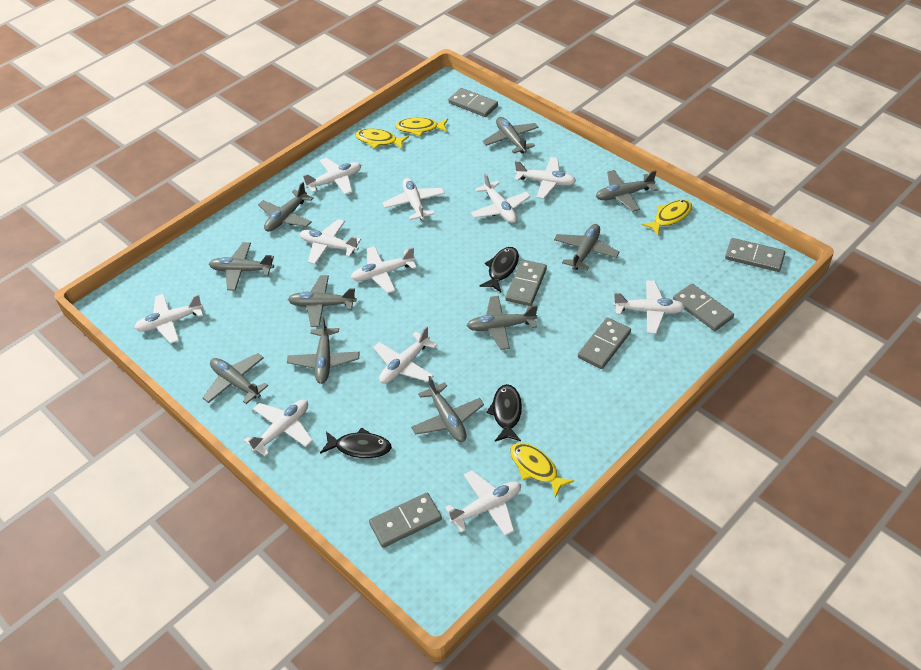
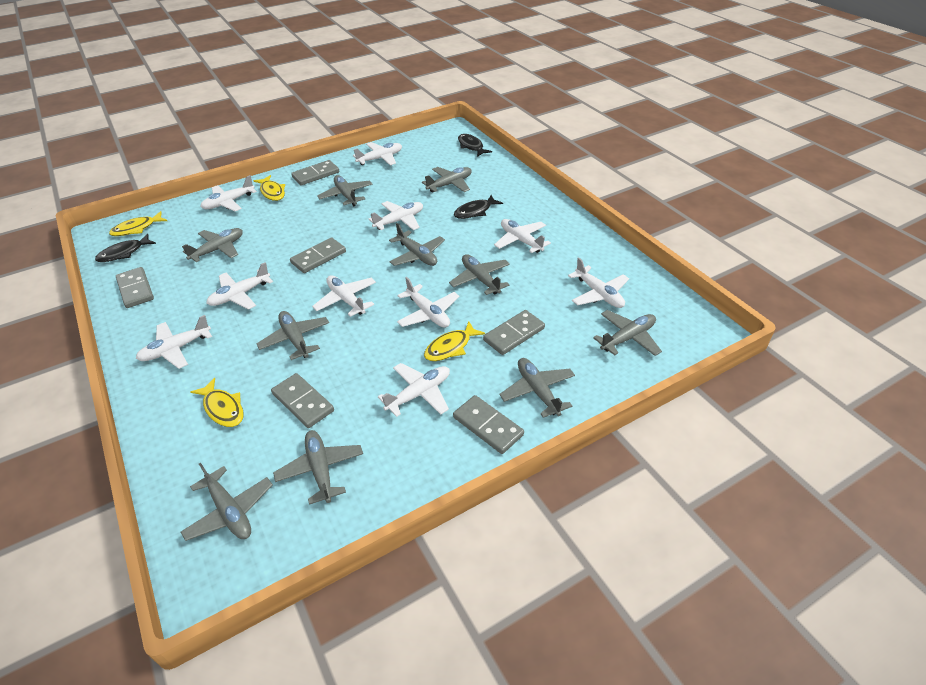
white plane: [134,294,203,344] [244,400,313,457] [300,219,361,264] [303,158,361,195] [351,246,417,293] [373,326,437,384] [383,178,445,220] [445,470,521,536] [471,173,531,223] [514,157,576,199] [613,280,685,334] = 11 -> [136,315,212,369] [200,175,257,211] [206,262,273,310] [312,275,376,317] [353,142,402,165] [369,201,423,230] [378,363,450,417] [397,277,459,328] [494,219,551,253] [568,257,629,308] = 10

